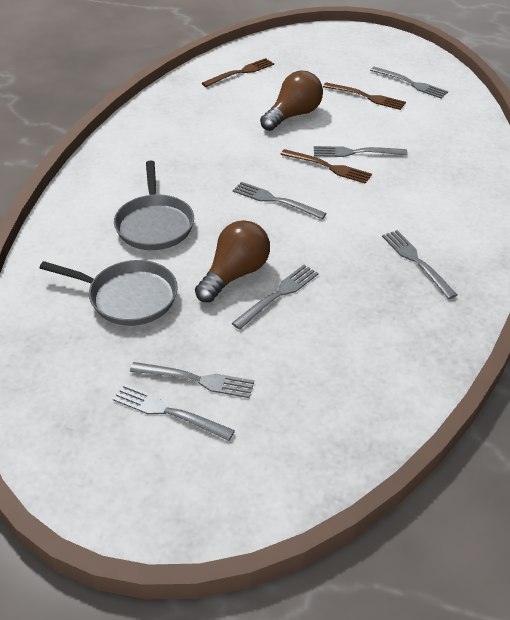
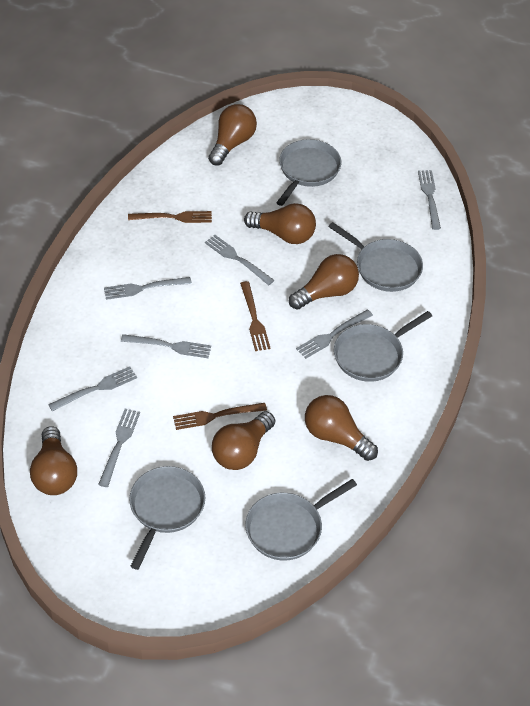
brown light bulb: [195,220,270,303] [260,71,323,131] = 2 -> [30,426,77,495] [208,104,257,165] [212,411,275,470] [244,203,316,244] [289,254,359,310] [305,395,378,461] = 6
grey pan: [40,260,178,326] [114,161,194,250] = 2 -> [129,466,205,570] [245,479,357,561] [276,139,341,206] [328,222,423,292] [334,311,432,382] = 5

